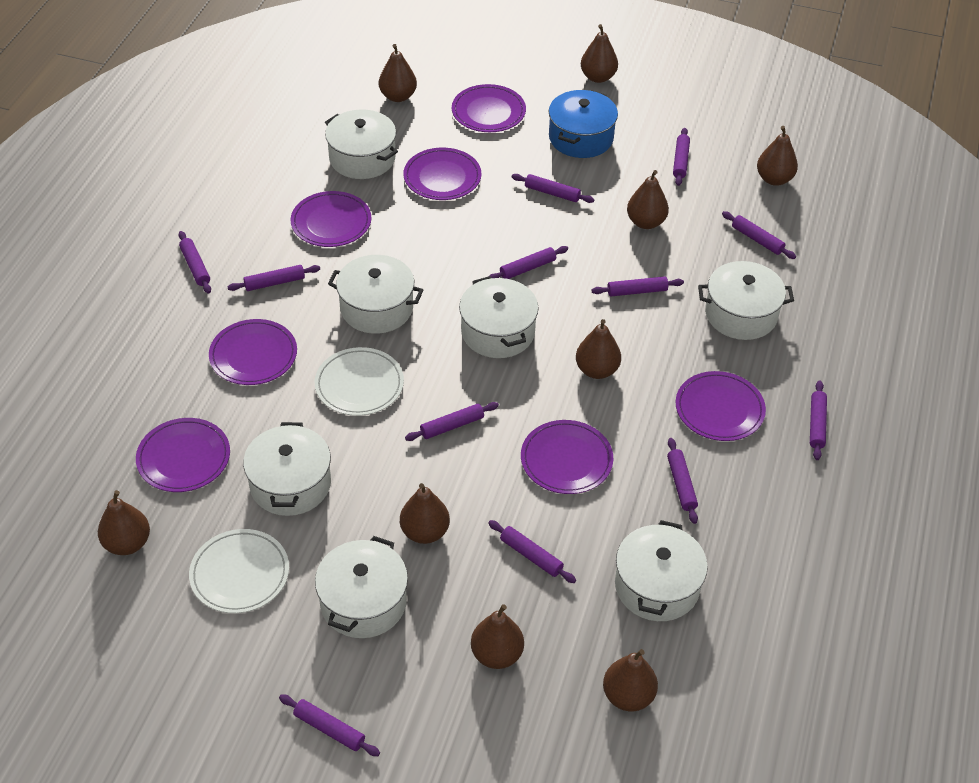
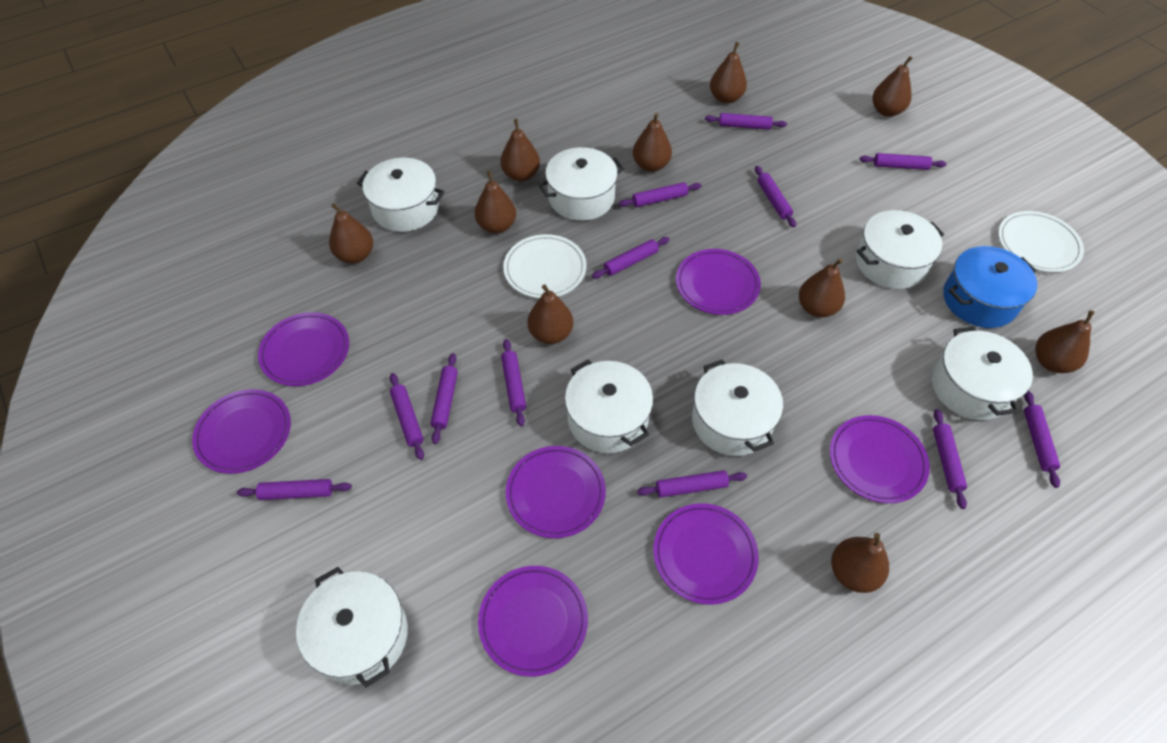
brown pear: [98,490,150,555] [379,44,417,102] [400,483,450,544] [471,604,524,669] [576,319,621,379] [581,24,618,83] [603,649,658,711] [627,170,669,229] [757,126,798,186] = 9 -> [329,203,373,263] [474,171,516,234] [500,119,540,181] [527,284,573,344] [633,113,672,172] [710,42,747,104] [799,258,845,318] [831,533,889,593] [873,56,913,117] [1035,310,1094,373] = 10

